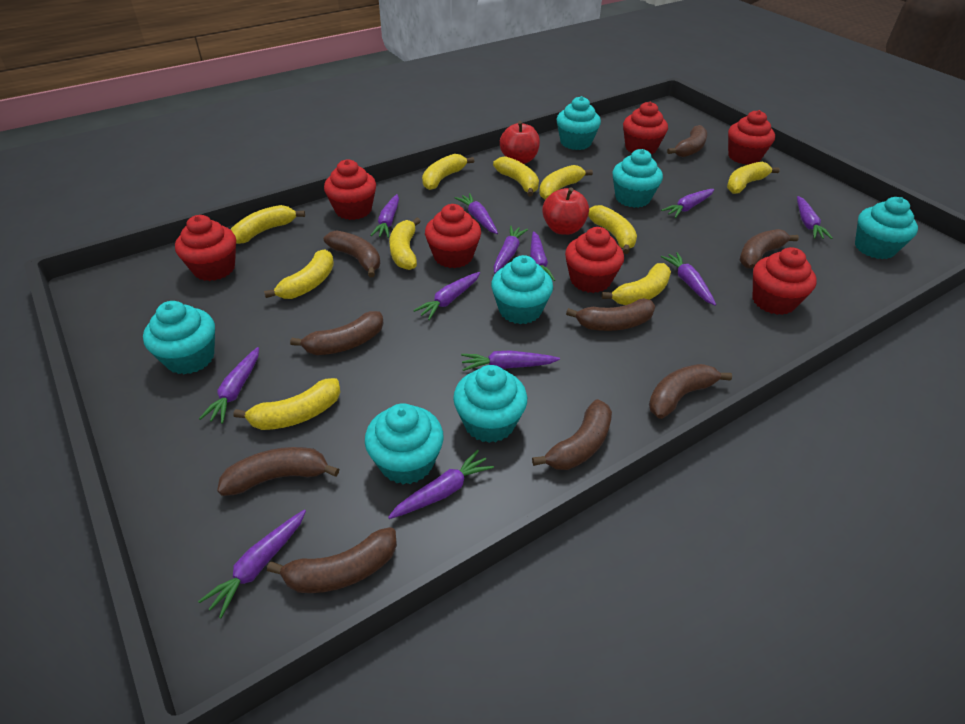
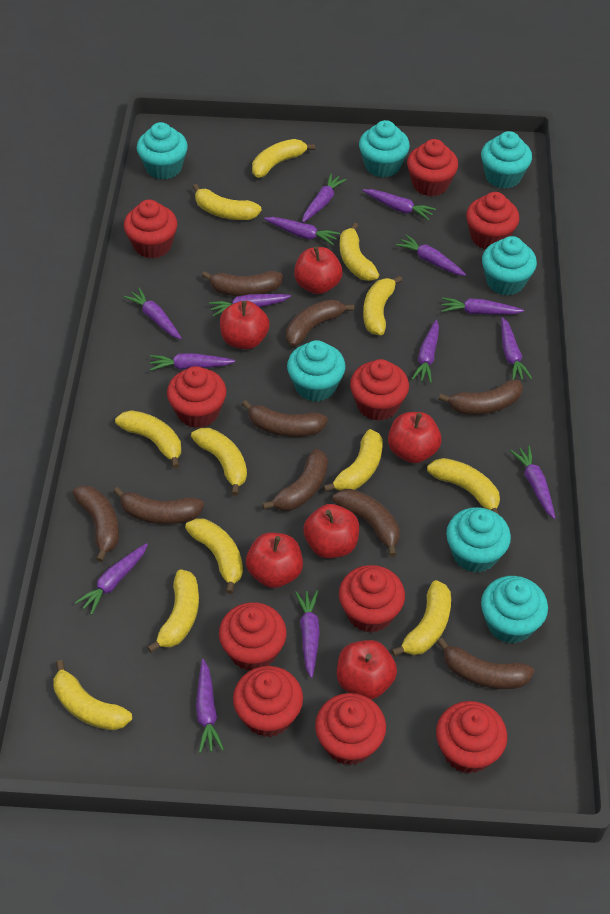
purple carrot: [198,510,306,618] [199,347,259,423] [370,194,399,238] [388,450,494,519] [413,272,480,320] [455,193,498,234] [461,350,560,371] [494,226,528,273] [530,231,555,281] [661,189,714,218] [661,252,716,306] [797,196,833,239] = 12 -> [75,543,148,615] [124,288,182,339] [150,353,235,371] [196,659,224,753] [209,294,291,317] [264,217,340,245] [295,590,320,678] [302,173,347,223] [363,189,436,220] [396,235,466,276] [412,320,439,383] [441,297,524,315] [501,317,532,380] [510,445,555,519] = 14
red apple: [500,121,540,164] [542,187,589,235] = 2 -> [220,301,270,349] [246,533,303,588] [294,246,343,294] [303,504,359,558] [337,640,397,699] [388,412,442,463] = 6
red cupcake: [175,215,236,281] [324,159,376,220] [425,204,481,268] [565,227,624,293] [623,102,668,154] [728,110,775,165] [753,247,817,315] = 7 -> [124,200,177,258] [167,366,226,428] [219,602,287,671] [233,666,303,737] [315,693,386,766] [339,565,405,633] [350,359,409,421] [407,139,458,196] [436,701,507,774] [466,192,520,249] = 10
yellow banana: [231,205,305,244] [234,378,340,430] [264,249,334,299] [389,218,421,270] [422,154,474,190] [493,156,539,197] [539,165,593,200] [588,205,637,254] [602,263,671,305] [727,162,780,194] = 10 -> [53,660,132,730] [115,410,181,469] [147,569,199,653] [185,518,243,594] [191,428,247,496] [192,184,262,220] [252,139,315,178] [323,429,383,492] [340,222,379,281] [363,275,402,335] [391,580,451,656] [427,458,500,514] = 12

